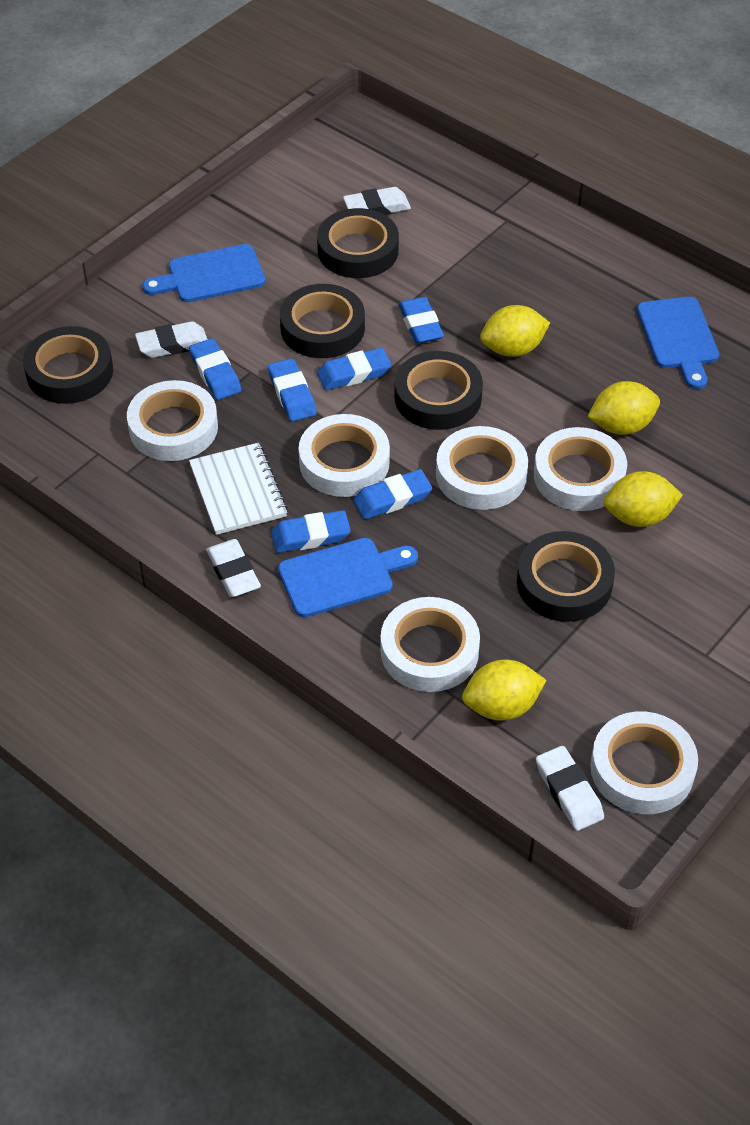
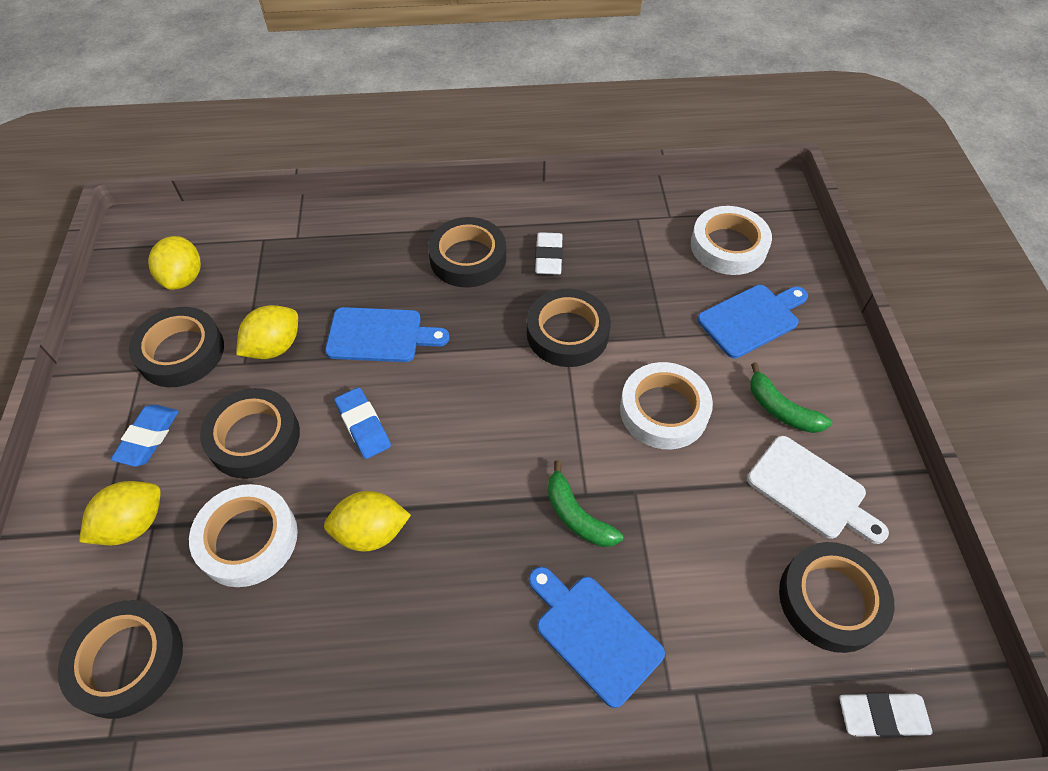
black tape: [23,326,113,404] [280,284,365,358] [317,208,399,278] [394,351,483,430] [517,531,615,622] = 5 -> [58,600,183,719] [129,307,224,387] [200,388,300,479] [428,217,506,287] [527,289,611,367] [779,542,894,653] = 6
blue eraser: [189,338,241,400] [268,358,317,422] [271,510,351,553] [317,348,391,390] [354,469,432,519] [398,297,444,344] = 6 -> [111,405,179,467] [334,387,391,459] = 2
green banana: none = 0 -> [548,460,623,547] [750,363,832,433] = 2
white cutting board: none = 0 -> [747,436,889,544] = 1
white eraser: [135,321,208,358] [206,539,261,597] [343,187,411,215] [536,746,604,831] = 4 -> [535,232,563,275] [839,692,933,737] = 2
white notebook: [189,443,288,535] = 1 -> none = 0
white tape: [127,380,218,461] [299,414,390,497] [380,597,480,692] [436,426,528,510] [534,427,627,511] [590,711,698,814] = 6 -> [189,484,298,587] [620,362,713,449] [691,206,772,275] = 3

